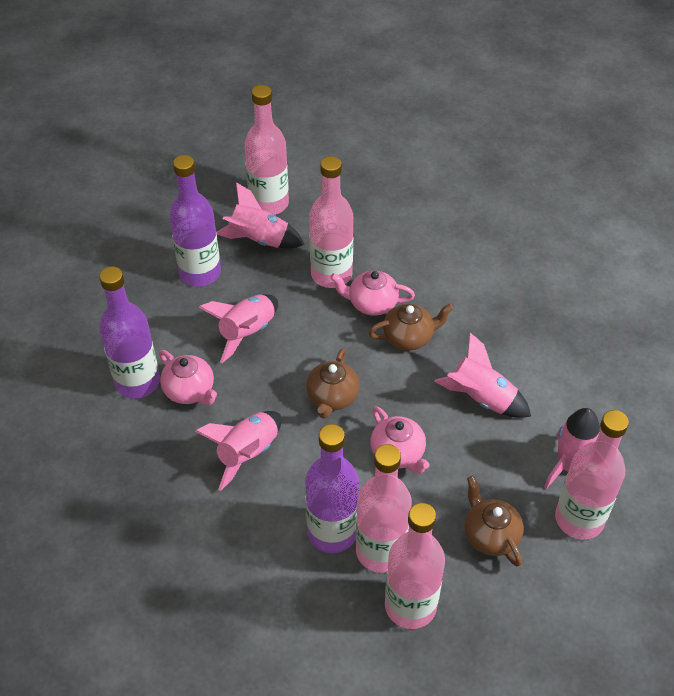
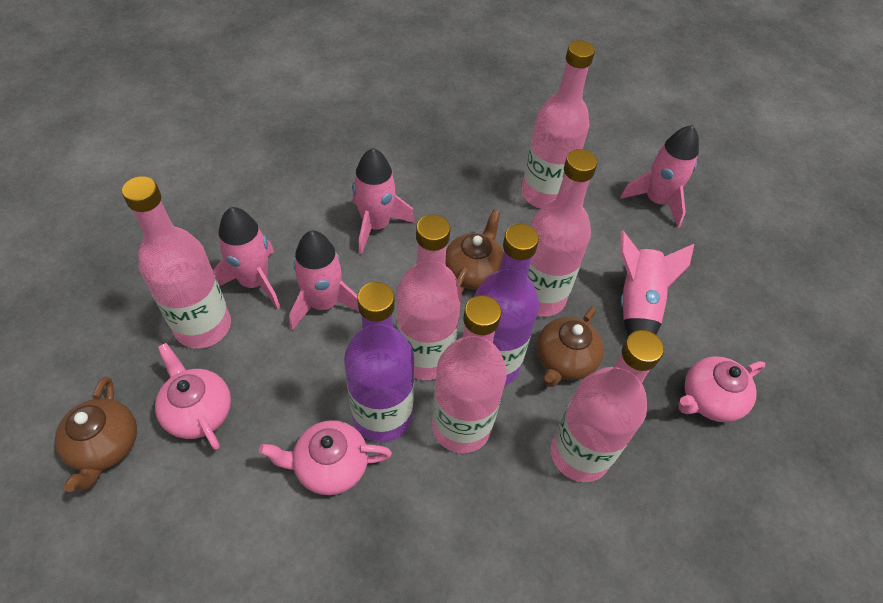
pink bottle: [244,85,289,215] [309,156,353,288] [356,444,412,573] [385,503,445,629] [555,410,629,539] = 5 -> [122,176,231,348] [396,214,462,380] [432,295,507,453] [521,40,595,208] [528,149,597,317] [551,330,664,482] = 6
purple bottle: [99,266,160,399] [169,155,221,287] [305,424,359,553] = 3 -> [344,282,414,443] [474,224,539,386] = 2

